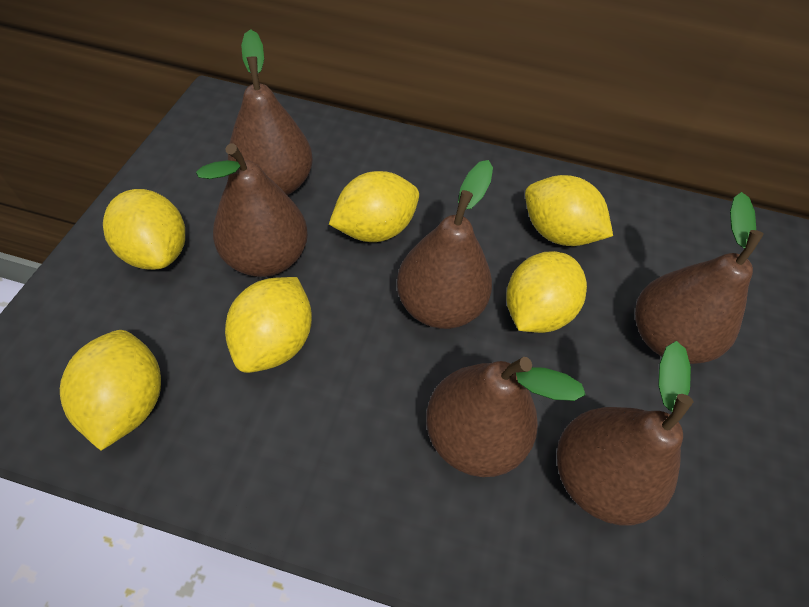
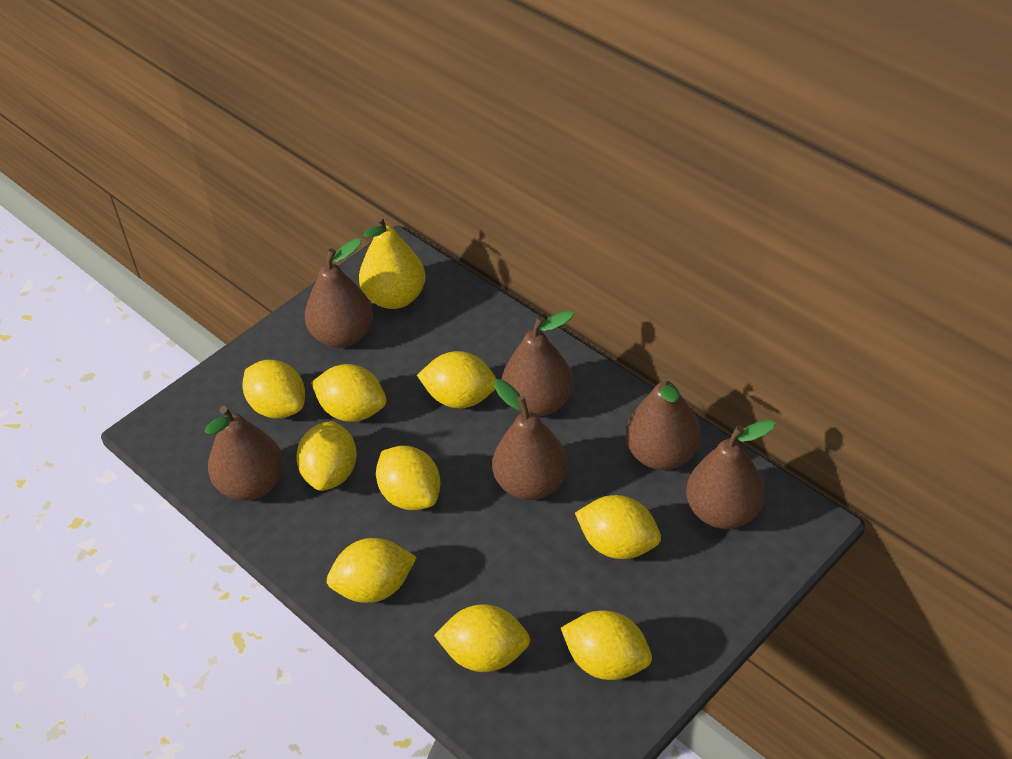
yellow lemon: [60,330,161,451] [103,189,185,270] [225,277,312,373] [329,171,419,242] [506,251,587,333] [525,175,613,246] = 6 -> [242,360,305,419] [296,421,357,491] [311,364,386,422] [327,538,417,603] [376,446,440,510] [417,351,496,408] [434,604,530,672] [561,611,652,680] [575,495,661,559] = 9
yellow pear: none = 0 -> [359,215,425,309] = 1

